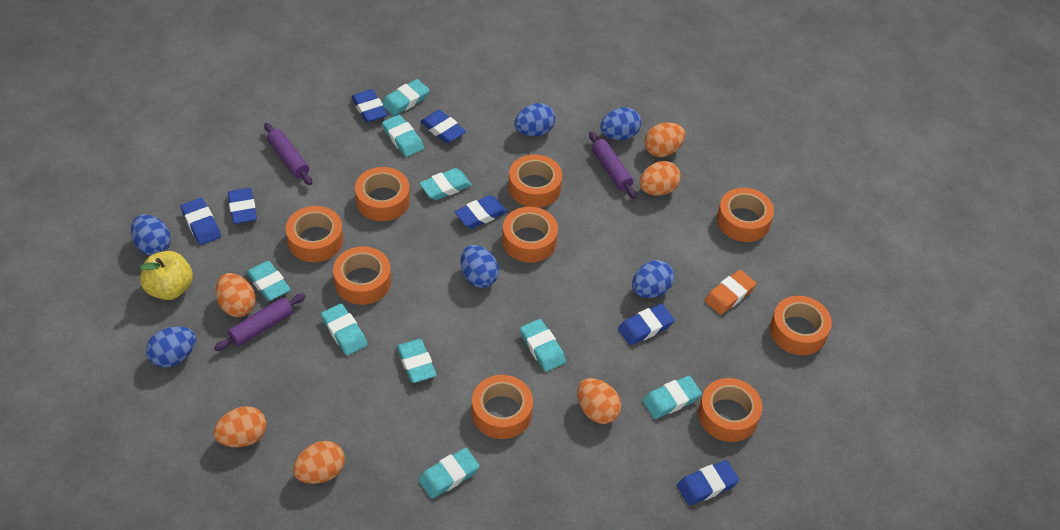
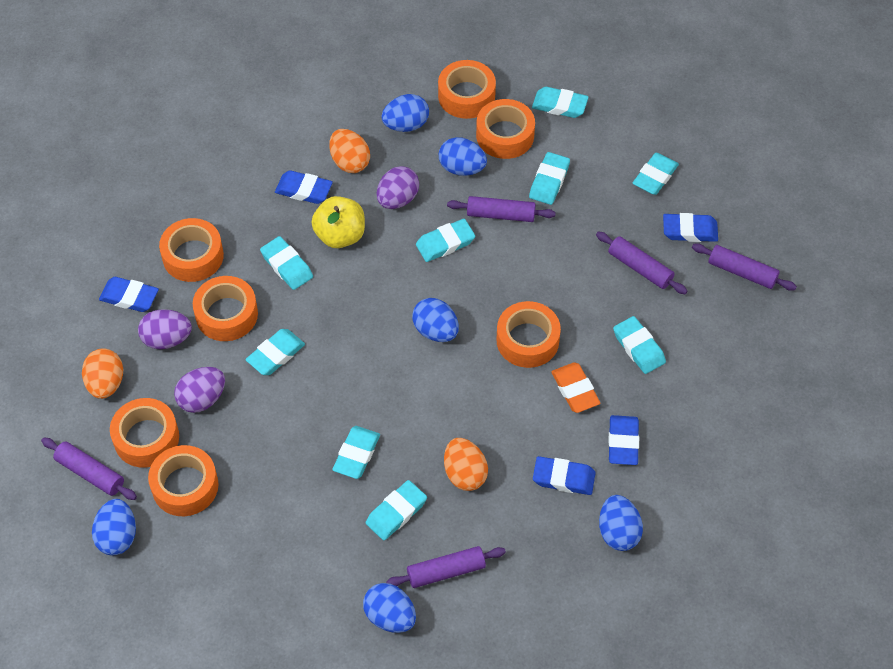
blue eraser: [181,198,221,245] [228,188,257,224] [352,89,388,123] [420,110,466,143] [455,195,507,229] [618,304,674,345] [677,460,739,506] = 7 -> [99,277,159,312] [275,170,333,204] [533,456,596,495] [608,415,639,465] [663,213,718,242] = 5
orange egg: [214,406,267,447] [216,273,256,317] [293,441,345,484] [577,378,621,424] [640,161,681,196] [644,122,685,157] = 6 -> [82,348,123,399] [329,129,370,173] [444,438,488,491] = 3
orange tape: [286,206,343,262] [333,246,391,305] [355,167,410,221] [472,375,533,439] [502,207,558,263] [508,154,562,208] [699,378,762,442] [717,188,774,242] [770,296,832,355] = 9 -> [110,398,179,468] [148,445,219,516] [159,218,224,282] [193,276,258,341] [438,60,496,119] [476,99,535,159] [496,301,561,368] = 7
purple egg: none = 0 -> [138,309,192,349] [174,367,225,413] [377,166,419,209] = 3
purple rolling pin: [214,293,306,351] [264,123,312,185] [589,132,636,199] = 3 -> [41,438,137,500] [386,546,506,588] [447,196,556,222] [596,231,688,294] [692,243,797,291] = 5

